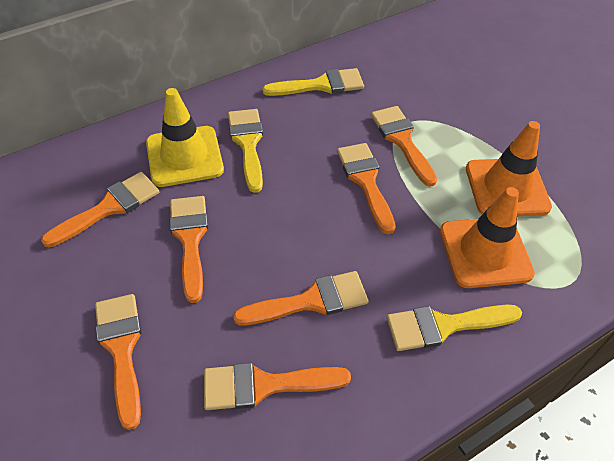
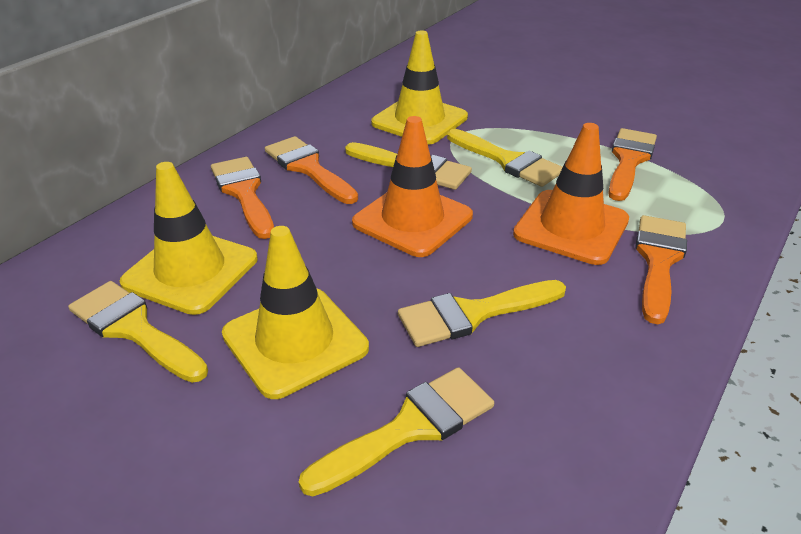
orange brush: [41,172,159,248] [95,294,141,430] [170,196,208,303] [204,363,351,410] [233,271,369,326] [337,143,395,234] [371,106,437,187] = 7 -> [211,157,274,239] [265,136,358,204] [608,128,657,201] [635,215,687,324] = 4
yellow brush: [228,109,263,193] [262,68,364,96] [386,305,522,351] = 3 -> [68,281,208,383] [299,367,494,496] [345,142,472,190] [398,280,566,347] [447,129,563,187] = 5
yellow traffic cone: [146,88,224,187] = 1 -> [119,162,257,315] [222,226,369,399] [371,30,468,144] = 3

